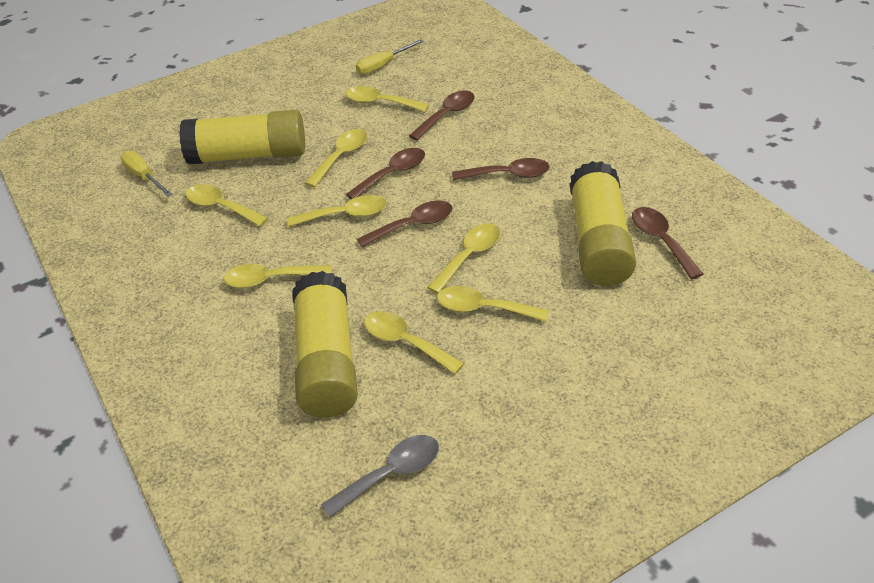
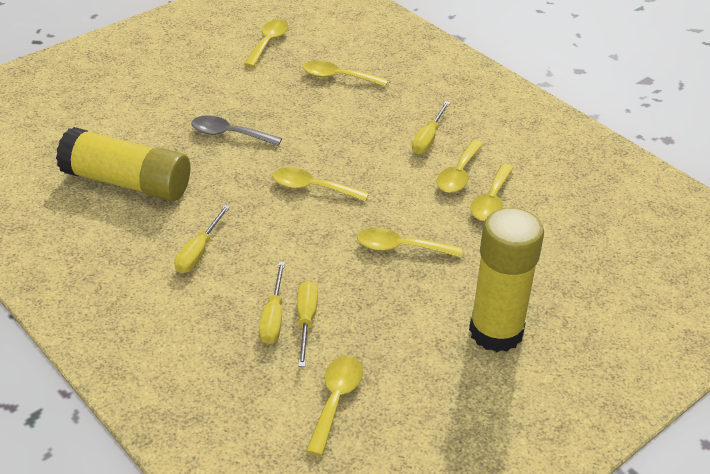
brown spoon: [346,148,425,199] [357,200,452,248] [409,91,475,141] [452,158,550,180] [632,207,703,279] = 5 -> none = 0
yellow glue stick: [179,110,305,165] [292,271,358,418] [570,161,636,286] = 3 -> [56,127,190,201] [469,208,544,352] = 2
yellow screwdriver: [120,151,172,197] [356,39,424,74] = 2 -> [174,205,230,273] [259,262,285,344] [297,281,318,367] [412,101,450,154] = 4
yellow spoon: [185,184,268,227] [223,264,332,288] [287,195,387,227] [305,129,367,187] [345,86,429,112] [364,311,464,374] [427,223,500,294] [437,286,549,321] = 8 -> [244,19,289,67] [272,167,369,202] [303,60,388,87] [306,356,363,456] [357,228,462,257] [437,140,484,193] [470,164,514,221] = 7

